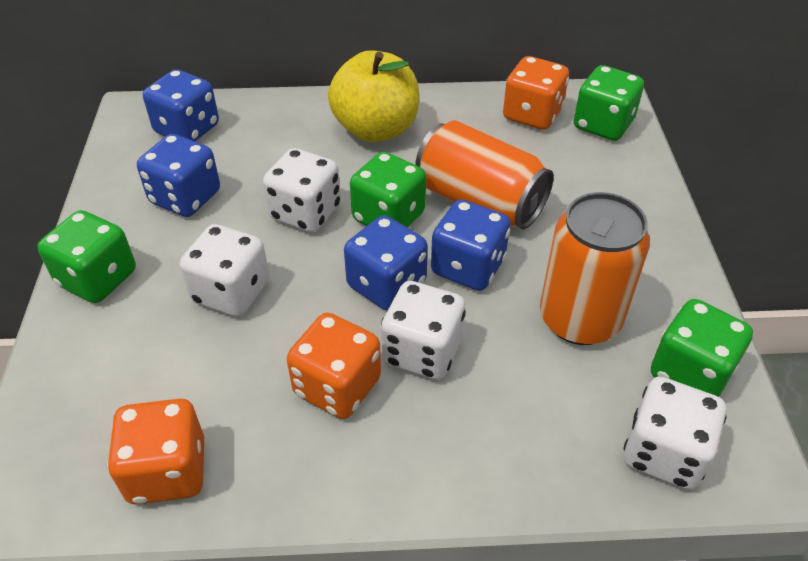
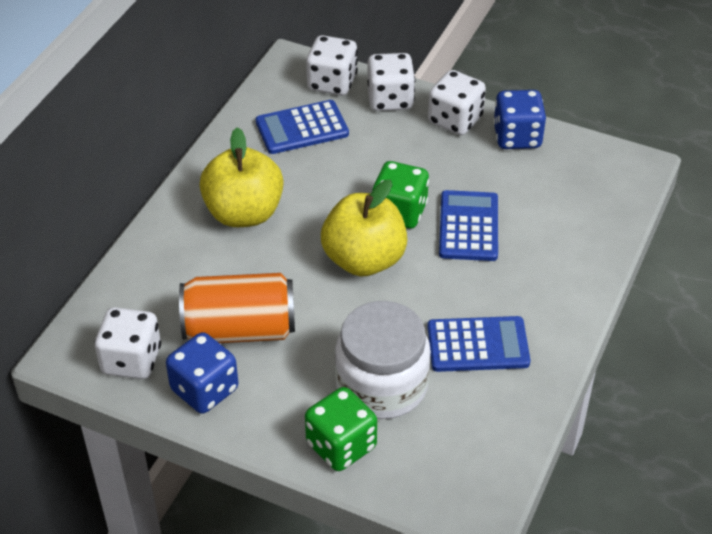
blue calculator: none = 0 -> [255,100,349,154] [427,316,530,372] [439,190,498,261] = 3
blue dice: [137,134,220,217] [143,69,219,141] [344,215,428,311] [431,200,510,291] = 4 -> [166,332,238,414] [493,90,546,149] = 2
green dice: [37,210,136,303] [350,152,426,228] [574,65,644,141] [651,299,753,397] = 4 -> [305,387,377,471] [372,161,429,229] = 2
orange can: [415,120,554,229] [540,192,650,345] = 2 -> [179,273,295,343] = 1
orange dice: [107,399,204,505] [287,313,381,419] [503,56,569,130] = 3 -> none = 0
white jar: none = 0 -> [335,301,431,419] = 1
yellow apple: [328,50,419,142] = 1 -> [200,128,283,227] [321,179,407,276] = 2

